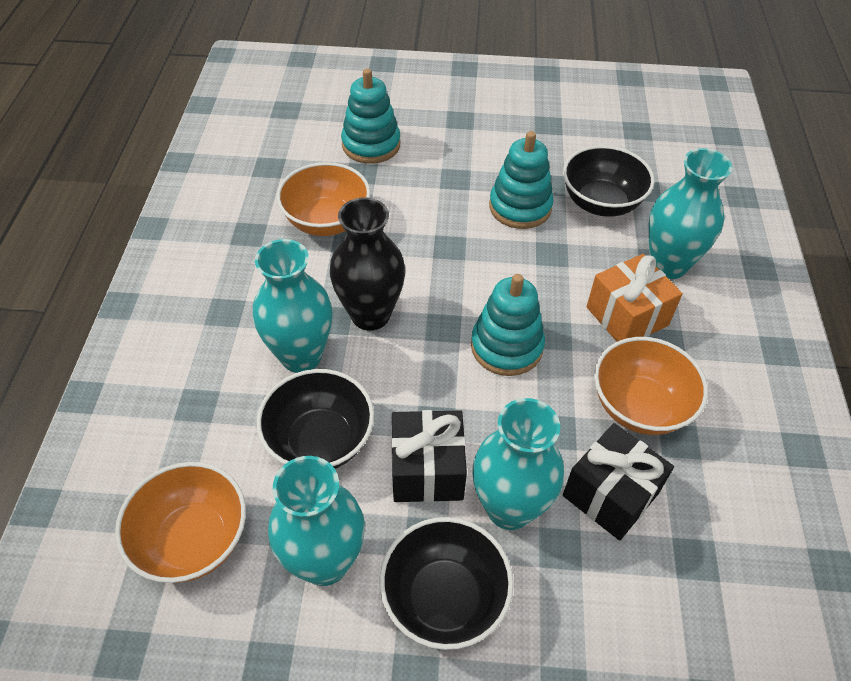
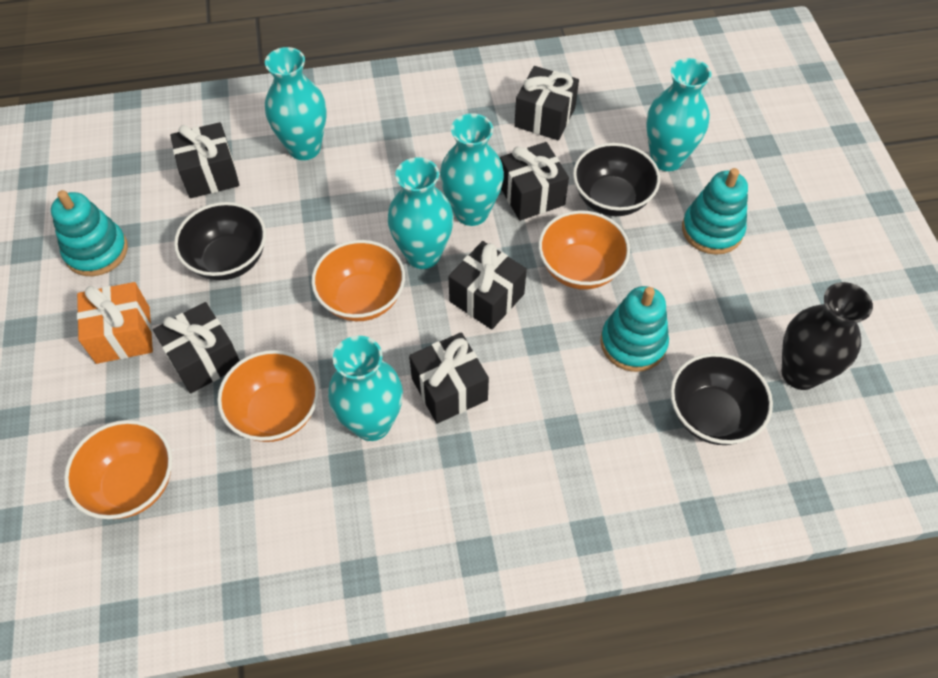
black gift: [391,410,467,502] [563,423,674,540] = 2 -> [153,302,240,394] [170,122,239,198] [409,332,489,424] [449,241,527,330] [500,142,569,221] [514,66,579,140] = 6
orange bowl: [115,462,246,583] [277,162,370,236] [594,337,708,435] = 3 -> [64,420,172,519] [217,350,319,442] [311,240,405,321] [539,210,630,290] = 4
turquoise vase: [253,239,332,373] [268,456,365,586] [473,398,564,530] [649,148,733,279] = 4 -> [265,47,327,160] [328,336,403,441] [388,157,454,269] [440,113,504,226] [646,58,712,171] = 5

